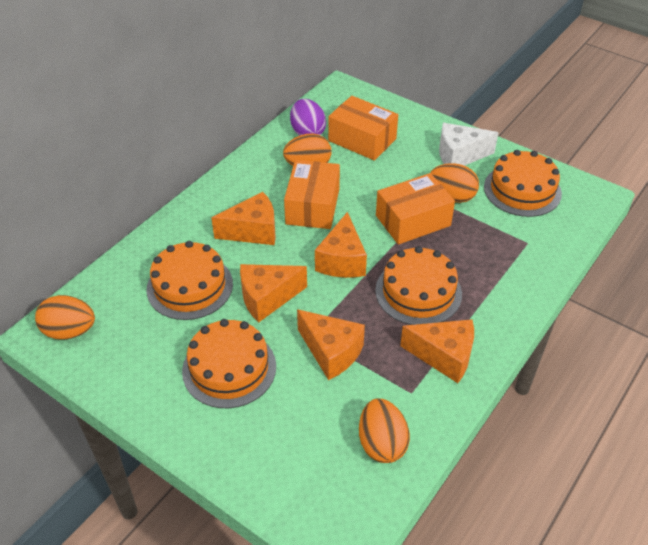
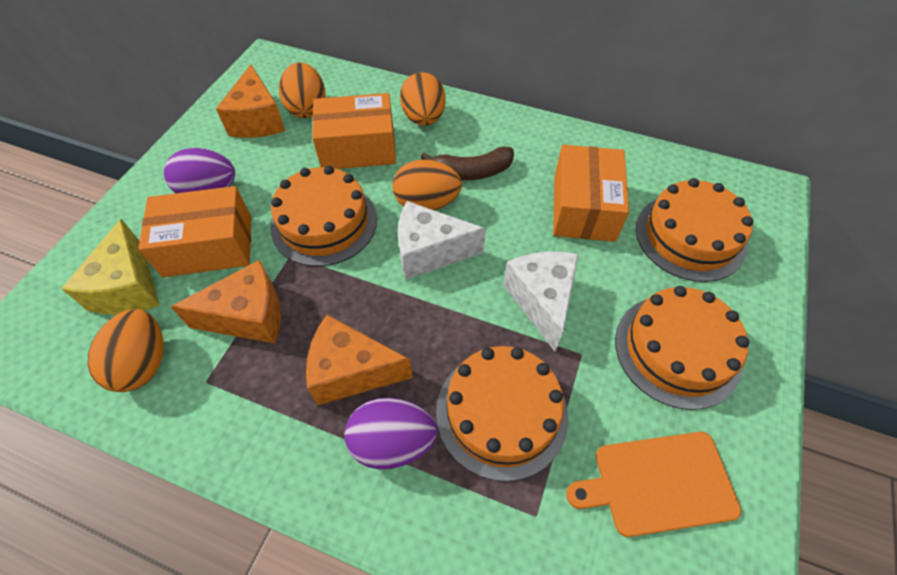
brown banana: none = 0 -> [421,146,514,180] = 1
orange cheese: [211,192,276,245] [240,264,307,322] [297,309,365,380] [315,212,367,278] [400,319,474,383] = 5 -> [171,260,281,343] [216,64,285,138] [306,315,413,405] = 3
orange cutting board: none = 0 -> [566,432,741,537] = 1
purple egg: [290,99,326,136] = 1 -> [164,148,235,193] [344,398,437,469] = 2
white cheese: [439,123,499,166] = 1 -> [398,201,486,280] [503,251,579,352] = 2
yellow cheese: none = 0 -> [61,219,160,315] = 1

